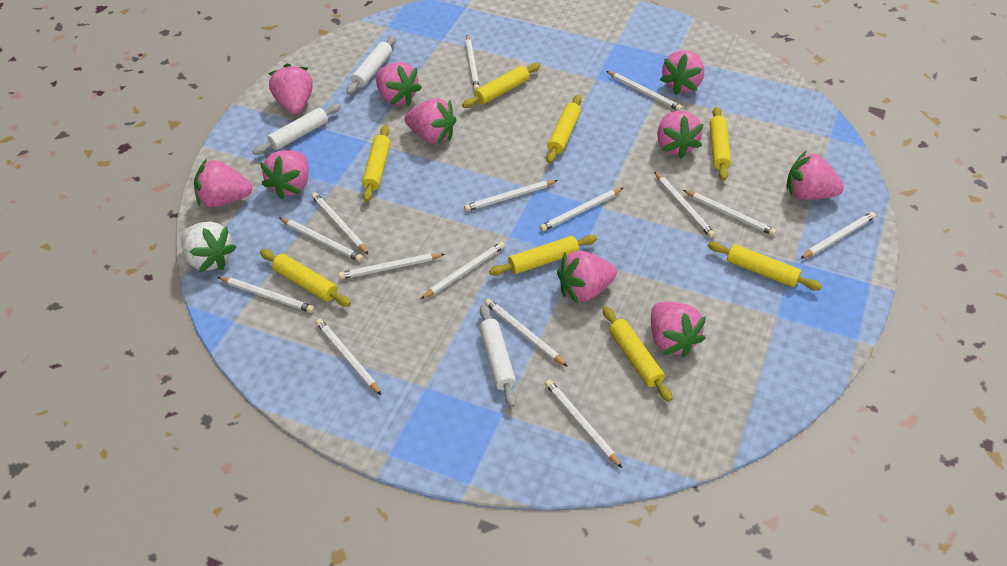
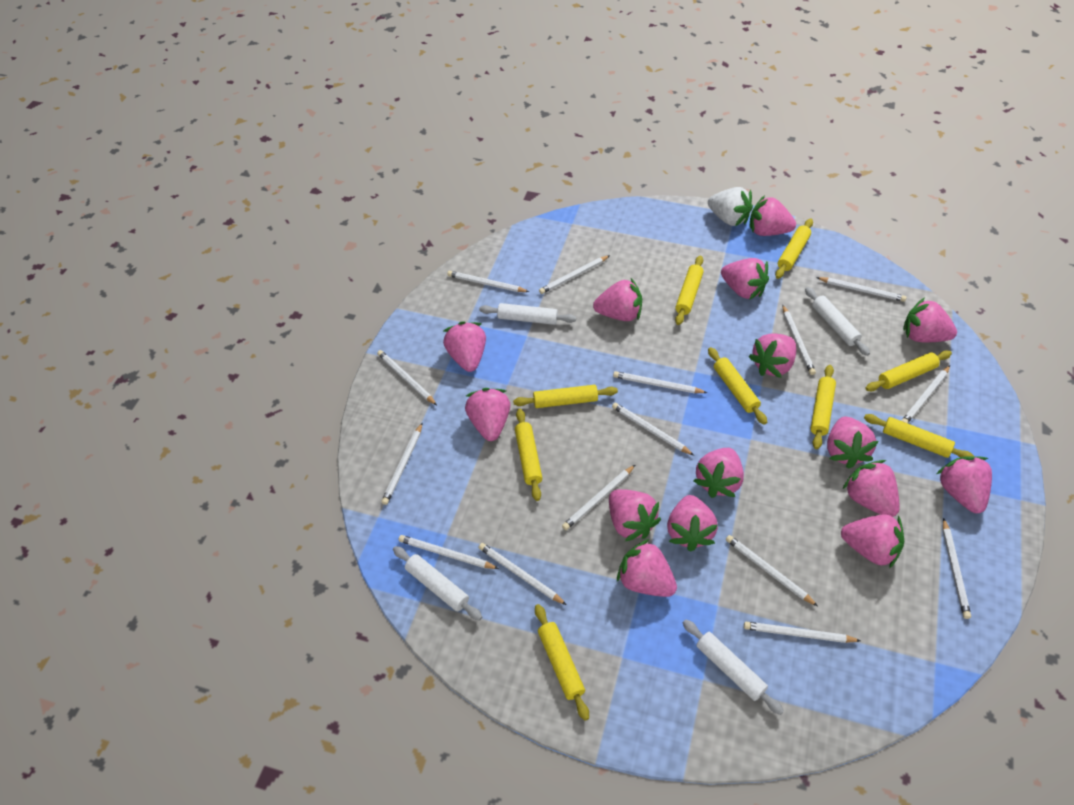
pink strawberry: [194,159,252,207] [260,150,309,199] [268,63,313,115] [376,62,422,106] [405,98,457,144] [557,251,617,304] [651,302,706,357] [657,111,704,159] [660,50,705,95] [786,151,844,200] = 10 -> [443,321,486,372] [465,388,510,441] [593,278,642,321] [609,489,661,541] [617,539,677,597] [667,495,718,552] [694,448,744,498] [721,258,769,300] [748,333,796,378] [750,195,796,236] [827,416,878,469] [841,514,904,569] [843,460,900,517] [903,298,957,342] [937,456,992,513] = 15
white rolling pin: [253,104,341,155] [346,36,396,95] [479,304,516,407] = 3 -> [393,546,482,621] [479,303,576,325] [683,619,784,715] [805,287,870,356] = 4
yellow rolling pin: [260,249,351,307] [362,125,391,202] [462,63,541,108] [489,235,597,276] [546,95,582,163] [603,306,673,402] [708,241,822,290] [710,107,731,181] = 8 -> [513,385,618,408] [515,409,542,501] [535,604,589,721] [675,256,704,325] [708,347,767,425] [775,219,813,279] [811,365,836,449] [864,414,974,458] [865,350,952,391] = 9

